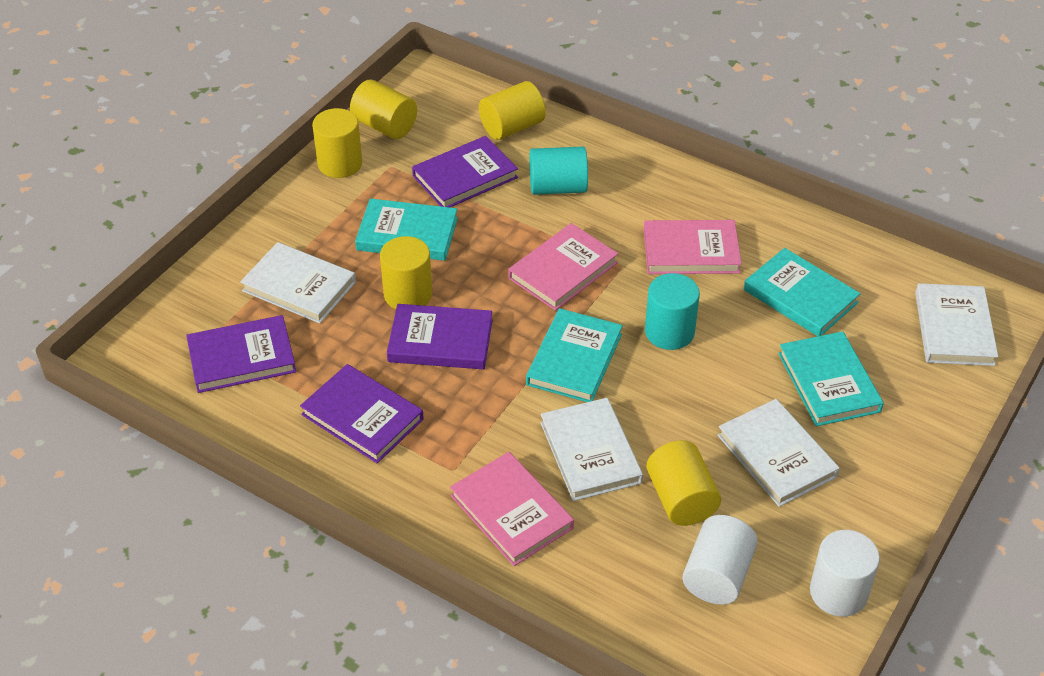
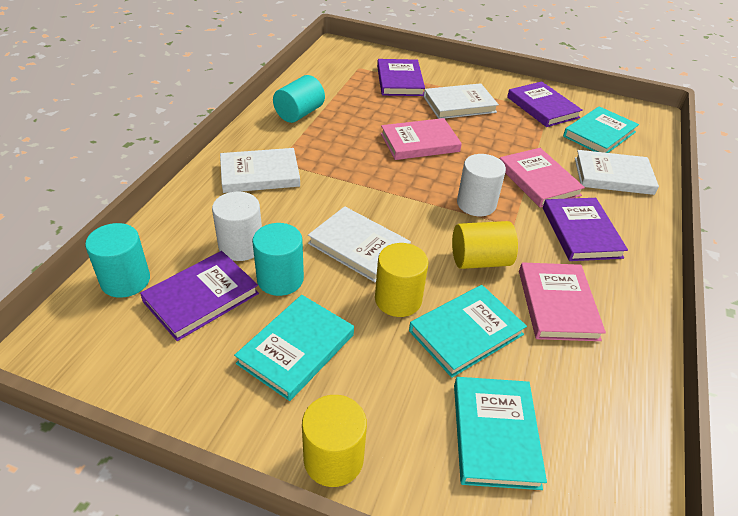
turquoise cylinder: [530,147,588,195] [645,273,700,350] = 2 -> [85,223,150,298] [252,223,304,296] [273,75,325,123] = 3
yellow cylinder: [312,108,362,178] [350,79,417,139] [380,236,432,309] [479,81,546,140] [646,440,721,526] = 5 -> [302,395,367,487] [375,243,428,317] [452,221,518,269] = 3

